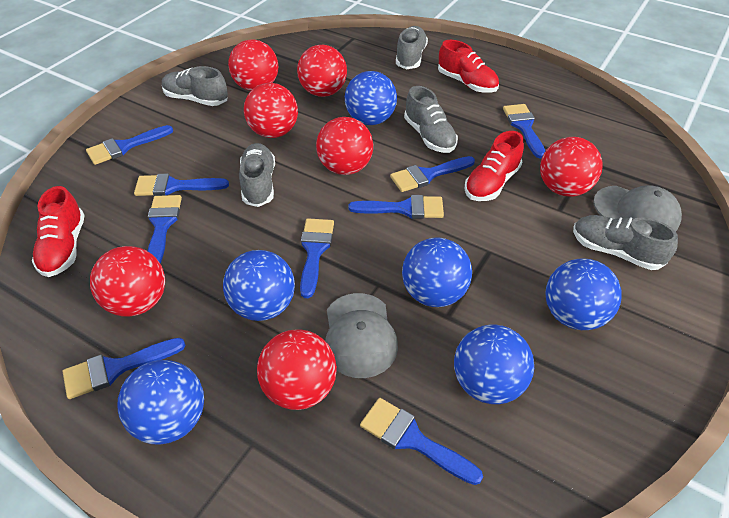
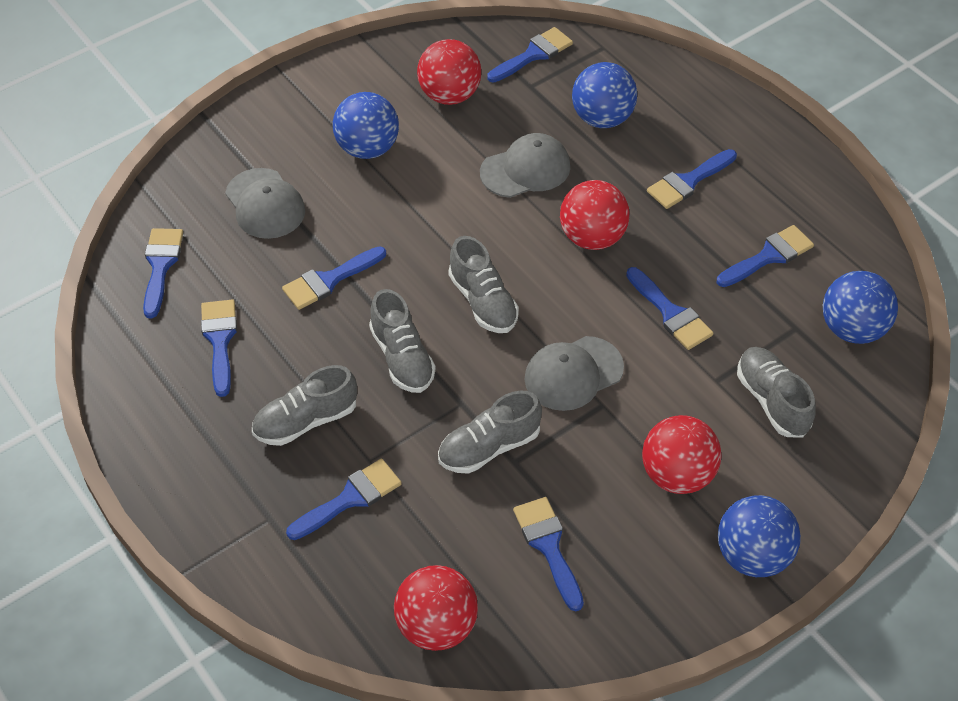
blue ball: [117,360,204,445] [223,250,295,321] [345,71,397,125] [402,237,472,307] [454,325,534,404] [546,258,622,330] = 6 -> [333,92,399,159] [572,62,637,128] [717,495,801,577] [823,271,898,344] = 4
grey cap: [325,293,398,378] [593,185,682,231] = 2 -> [225,168,305,239] [480,133,570,198] [524,336,624,411] = 3
red ball: [90,246,165,317] [228,39,278,91] [244,83,298,138] [257,329,337,410] [297,45,347,97] [316,117,373,175] [540,137,603,197] = 7 -> [394,565,478,651] [417,39,481,105] [560,180,630,250] [642,415,722,494] = 4
red shoe: [32,186,85,277] [438,40,499,93] [464,131,524,201] = 3 -> none = 0

